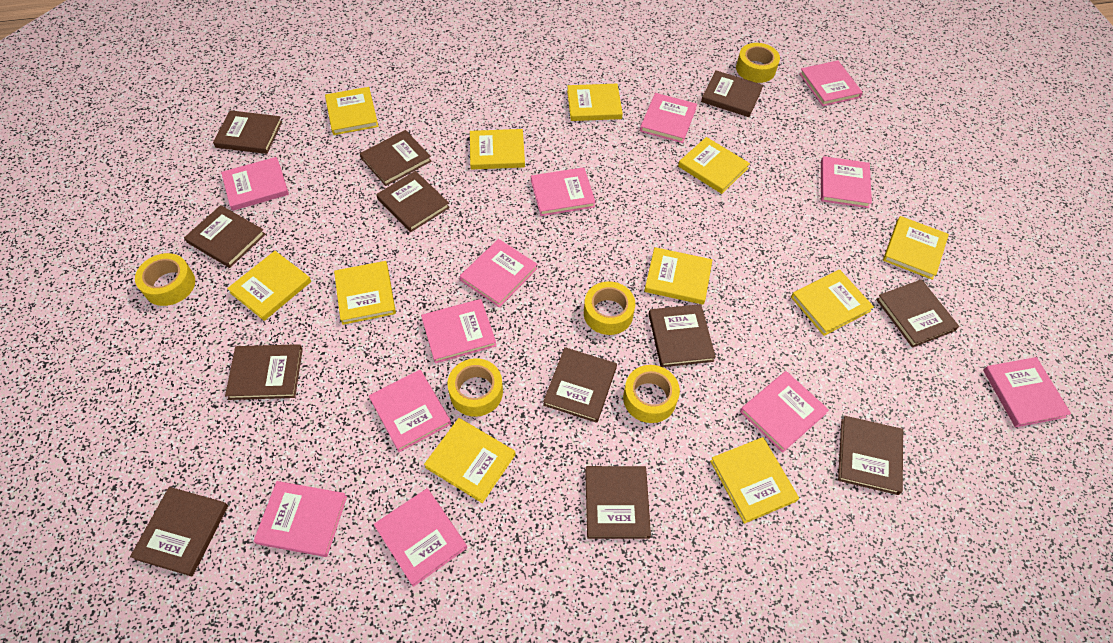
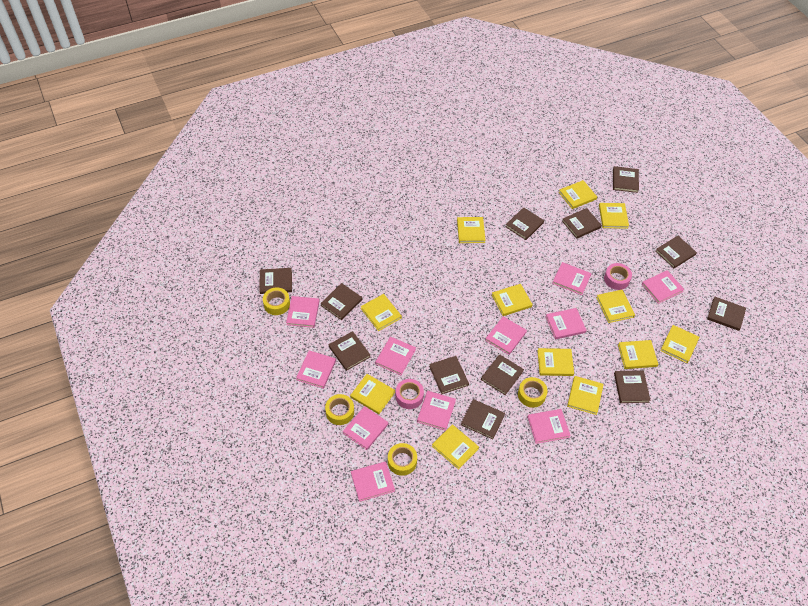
pink book: [221,157,289,211] [254,481,347,557] [369,370,451,452] [374,488,467,587] [421,299,496,363] [460,239,538,307] [531,167,596,216] [640,93,697,143] [740,371,829,453] [799,61,863,106] [821,156,872,208] [983,357,1071,427] = 12 -> [286,296,319,328] [296,350,336,389] [343,406,388,450] [351,461,395,502] [375,337,416,375] [417,391,456,431] [485,316,527,355] [527,409,571,444] [546,308,587,339] [552,262,592,295] [642,270,684,304] = 11
pink tape: none = 0 -> [396,379,424,409] [604,263,632,290] = 2
yellow book: [227,251,311,321] [325,87,379,135] [334,261,396,325] [424,418,515,503] [470,129,525,169] [567,84,623,121] [644,247,712,305] [678,137,750,194] [710,437,799,524] [791,270,874,336] [883,216,949,280] = 11 -> [350,374,395,414] [361,294,402,331] [432,424,479,469] [457,217,485,243] [492,284,533,316] [538,348,574,376] [559,180,597,209] [567,376,604,415] [596,290,635,323] [599,203,629,229] [618,340,658,369] [660,325,699,363] = 12
yellow tape: [135,253,195,306] [447,358,503,417] [584,281,635,335] [623,365,680,423] [736,43,780,83] = 5 -> [263,287,290,315] [325,394,354,425] [388,443,417,476] [518,377,548,408] = 4

